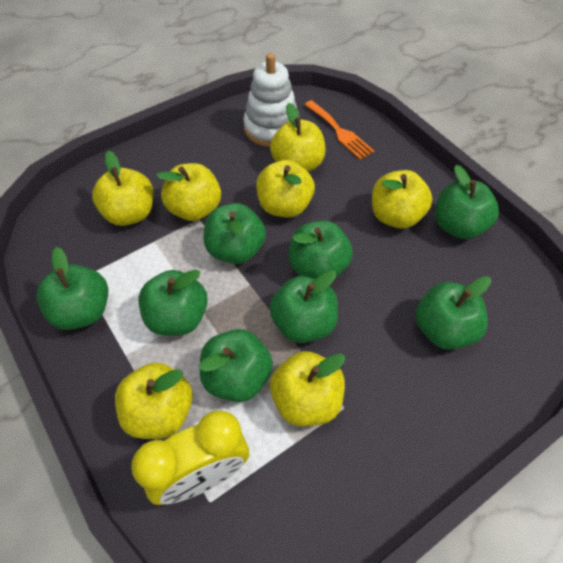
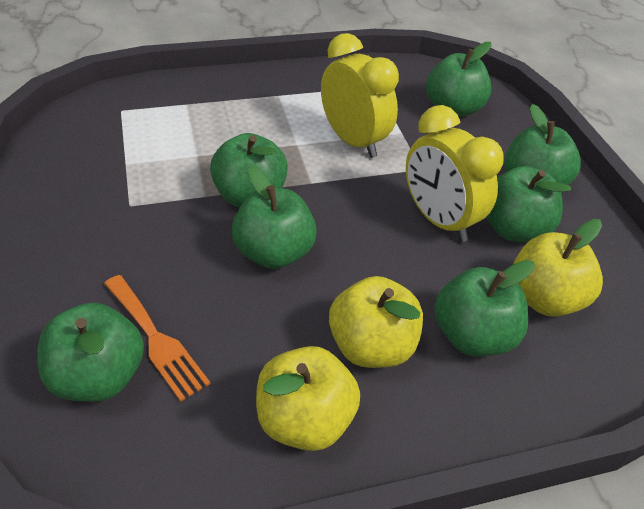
green apple: [37,247,108,330] [138,269,208,336] [199,329,273,402] [204,203,266,264] [270,270,338,343] [289,221,353,279] [416,276,491,350] [435,165,499,239] = 8 -> [37,303,144,402] [210,133,288,208] [232,166,317,269] [426,42,492,117] [434,260,534,356] [486,166,571,242] [504,104,581,185] = 7
white stacking toy: [243,53,299,147] = 1 -> none = 0
yellow apple: [92,150,153,226] [115,363,193,439] [156,163,221,221] [256,160,315,217] [270,103,325,172] [270,351,345,426] [372,170,432,229] = 7 -> [256,346,360,451] [329,276,423,368] [514,219,603,317] = 3
yellow clock: [131,410,249,505] = 1 -> [321,33,399,158] [406,105,503,242] = 2

